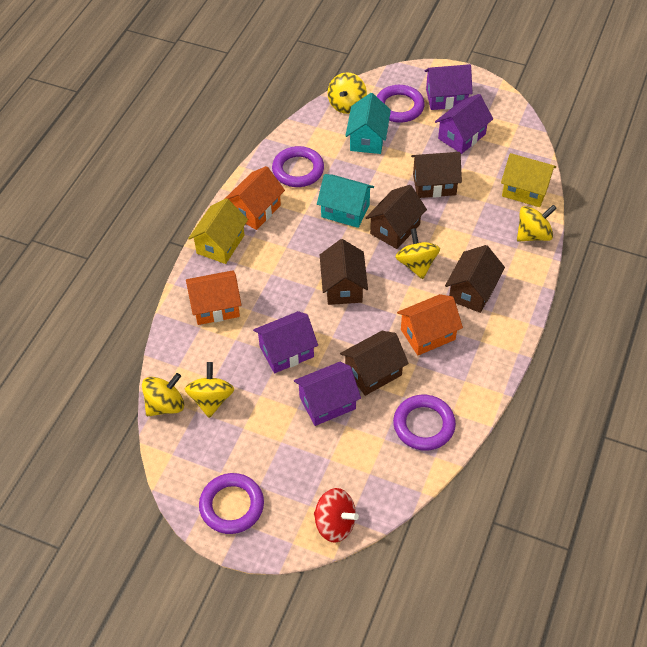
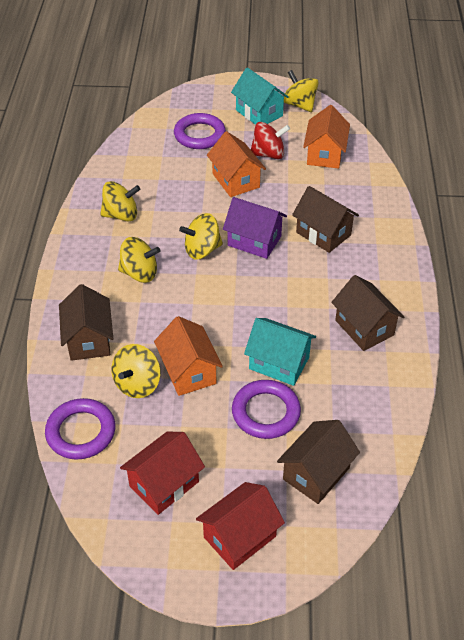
brown house: [320,239,368,305] [340,331,409,396] [365,185,427,249] [411,152,462,198] [445,245,505,313] = 5 -> [59,284,113,361] [277,420,360,504] [292,186,359,253] [331,275,404,351] = 4
purple house: [253,311,318,373] [294,362,361,426] [424,64,472,110] [435,94,493,154] = 4 -> [223,197,287,259] = 1
purple ring: [199,473,264,534] [272,146,324,187] [376,85,425,123] [393,395,456,451] = 4 -> [45,398,115,460] [174,113,226,149] [232,380,301,439] = 3
red house: none = 0 -> [120,431,205,515] [196,482,285,570] = 2
yellow house: [188,198,248,264] [501,153,556,207] = 2 -> none = 0

